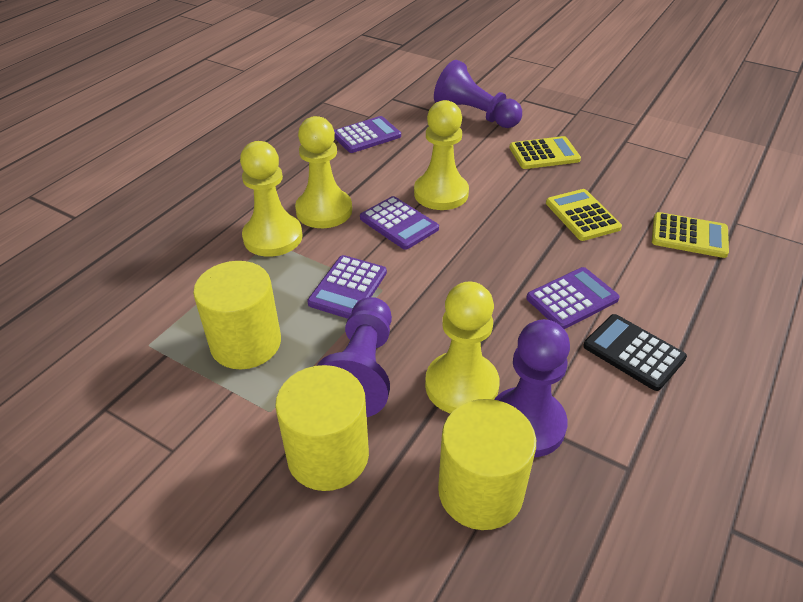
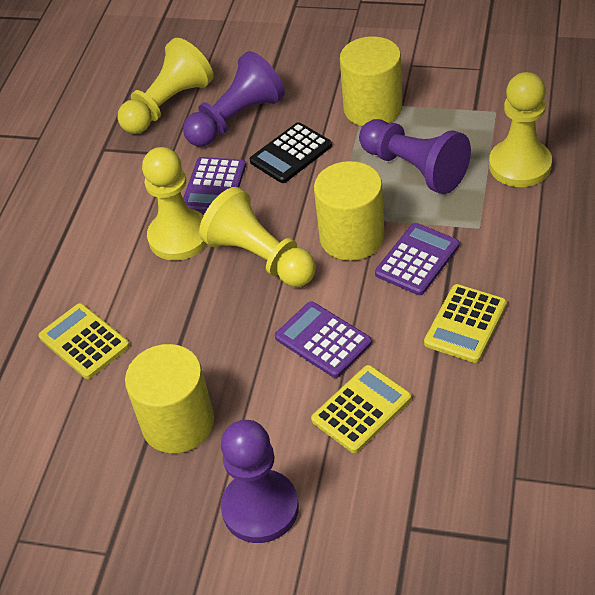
purple calculator: [307,255,387,319] [334,116,401,153] [360,196,439,250] [526,267,620,329] = 4 -> [183,157,246,213] [275,301,372,378] [375,223,459,295] = 3

